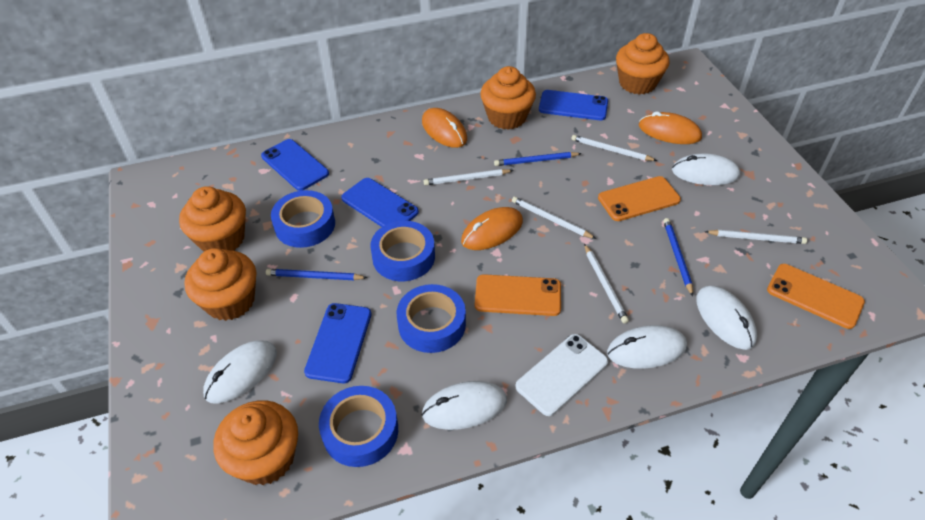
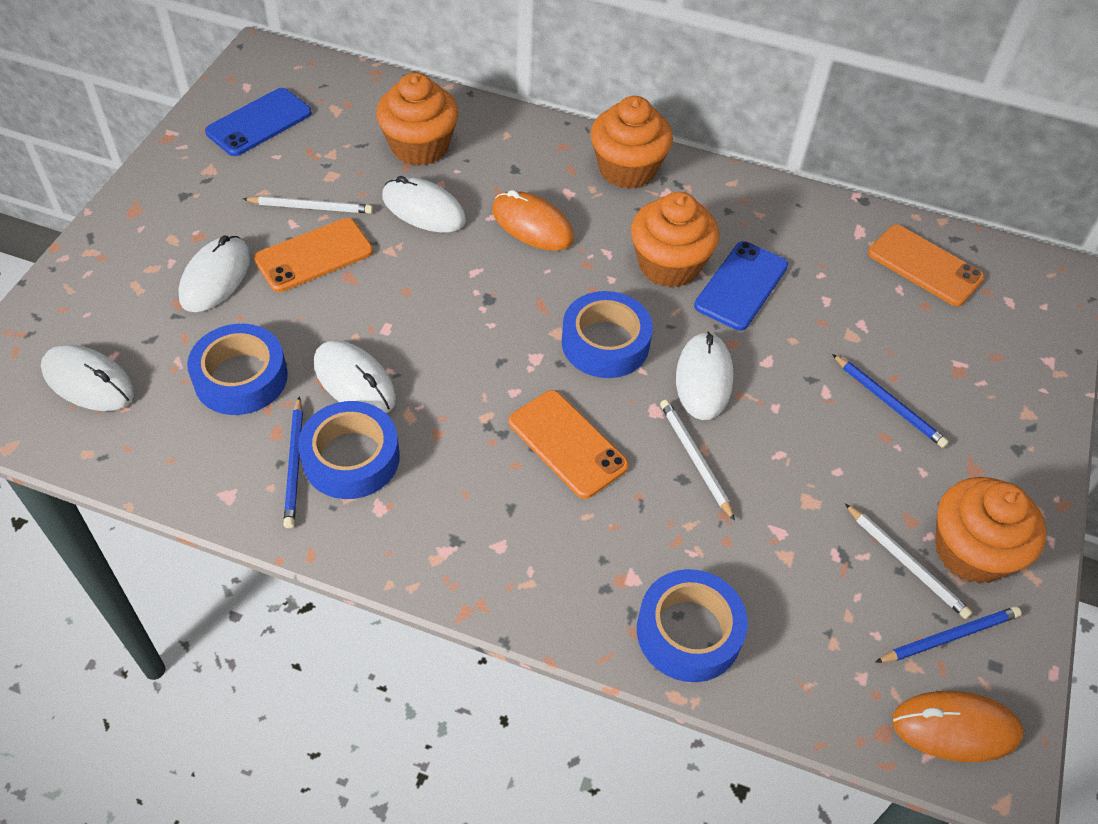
blue phone: [261,139,329,191] [304,303,371,383] [341,178,419,227] [539,90,608,120] = 4 -> [205,88,312,156] [694,241,788,330] = 2
orange cupcake: [179,186,246,252] [184,248,256,321] [214,400,298,485] [480,66,536,130] [616,33,670,95] = 5 -> [376,72,458,166] [591,96,673,189] [631,192,719,288] [935,477,1046,584] = 4
orange mouse: [422,108,467,148] [461,207,523,250] [639,112,702,144] = 3 -> [492,190,574,251] [892,691,1023,762] = 2
white pencil: [424,169,513,185] [512,197,596,239] [571,135,657,161] [584,244,629,324] [705,230,807,244] = 5 -> [243,196,373,214] [660,400,735,521] [845,504,972,619] = 3
white phone: [515,334,608,416] = 1 -> none = 0

